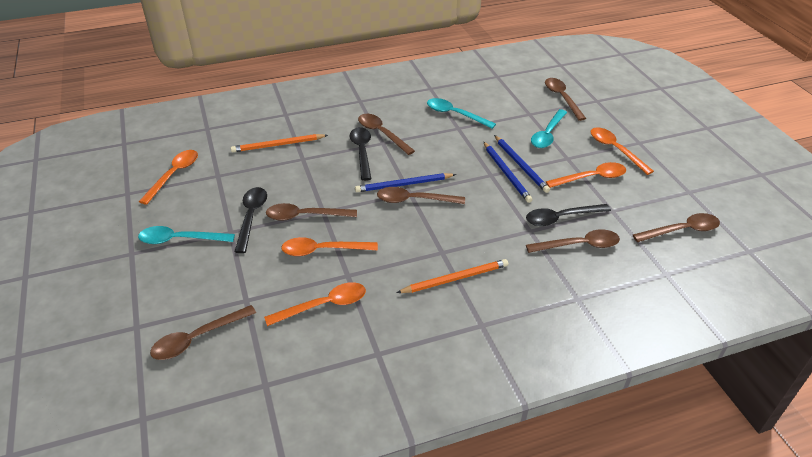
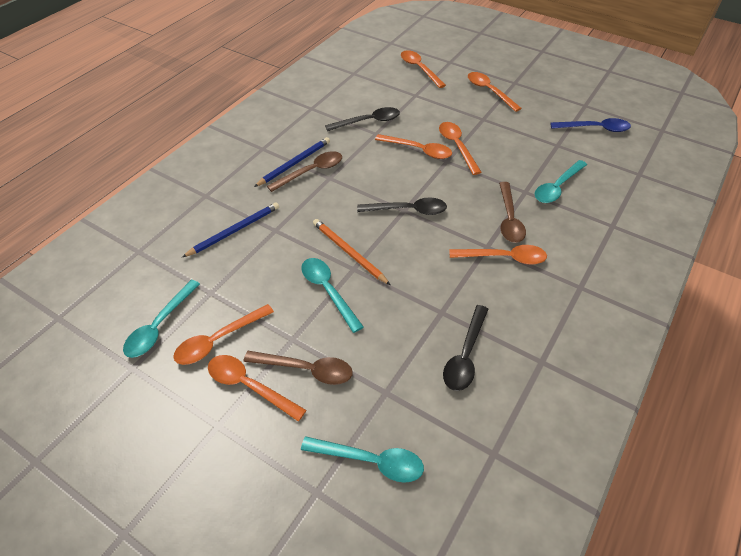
blue pencil: [355,173,456,192] [484,142,532,203] [494,135,550,193] = 3 -> [182,202,279,257] [254,137,330,187] = 2
blue spoon: none = 0 -> [550,118,631,132] = 1
brown spoon: [150,305,256,360] [266,203,357,221] [358,114,415,155] [377,187,465,204] [526,229,620,253] [545,78,586,121] [633,213,720,242] = 7 -> [243,351,353,385] [267,151,342,192] [499,182,526,243] = 3
orange pencil: [231,134,328,153] [397,259,508,293] = 2 -> [313,219,390,285] = 1
orange spoon: [139,150,198,205] [264,282,366,326] [281,237,378,256] [546,162,626,188] [590,127,654,175] = 5 -> [173,304,274,365] [208,355,307,421] [375,134,452,159] [401,50,446,88] [439,122,482,175] [449,245,547,265] [468,72,522,112] = 7
turquoise spoon: [138,226,235,244] [427,98,496,129] [531,109,567,148] = 3 -> [123,280,200,358] [301,258,364,333] [301,436,424,483] [535,160,587,203] = 4

